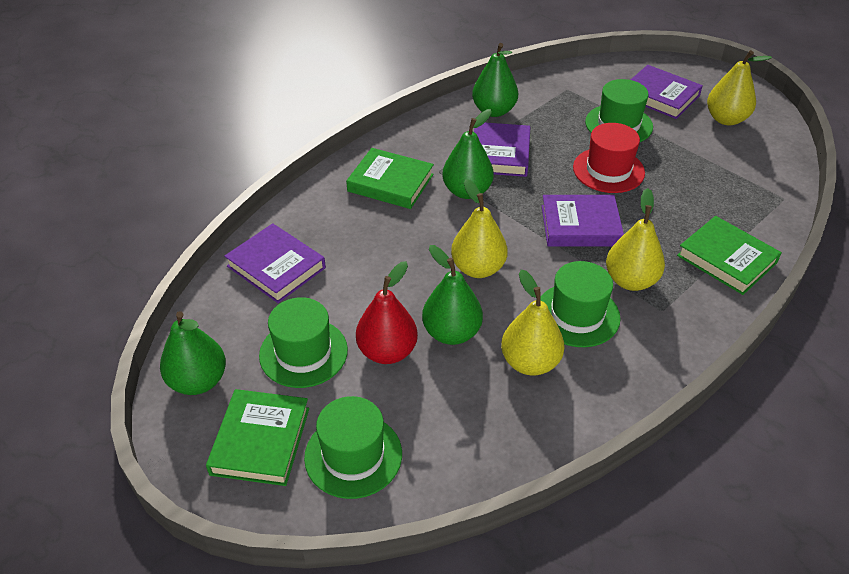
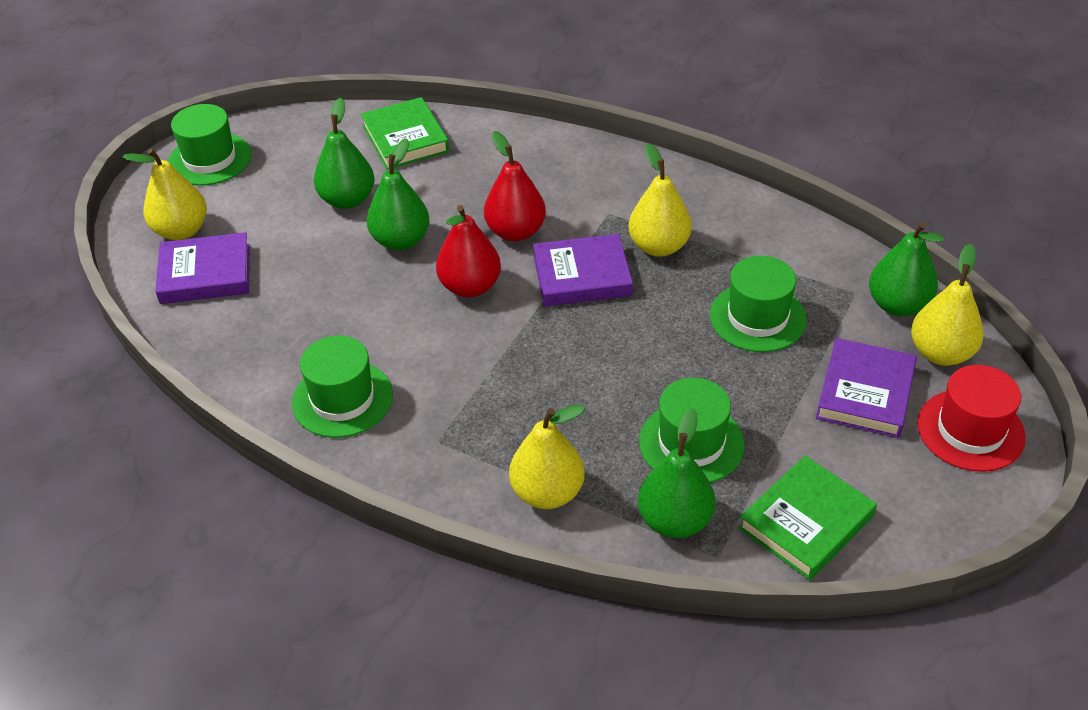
green book: [206,389,309,486] [346,148,434,209] [677,216,782,295] = 3 -> [361,97,450,170] [738,456,877,580] = 2
purple book: [224,223,326,303] [474,123,530,177] [541,195,624,247] [631,65,703,119] = 4 -> [155,232,250,304] [533,234,633,307] [816,338,917,438] = 3
red pear: [356,261,418,364] = 1 -> [436,205,501,297] [484,131,546,241] = 2

